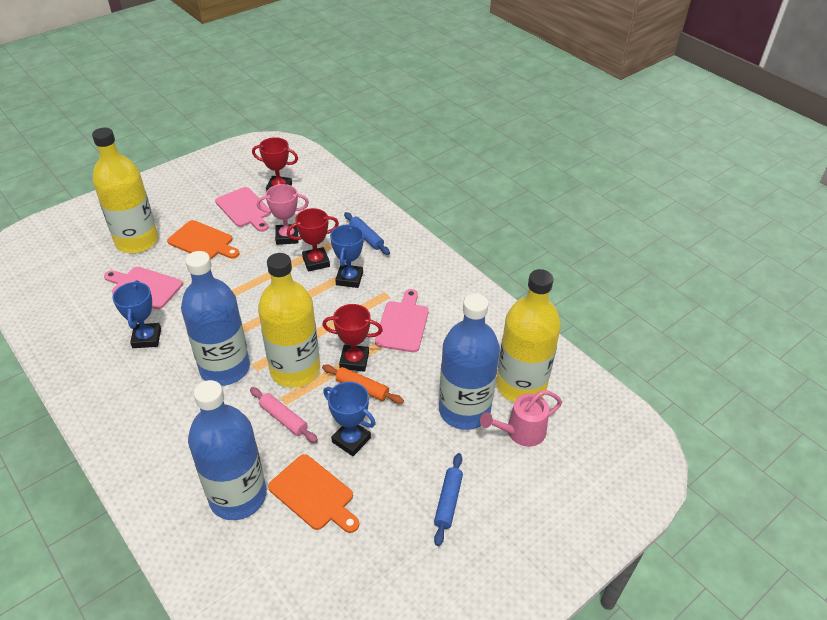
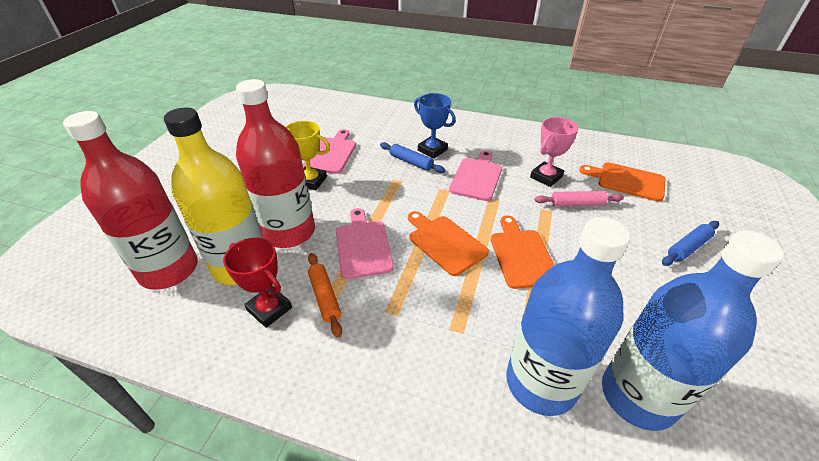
blue bottle: [181,251,250,386] [188,380,267,520] [439,294,500,430] = 3 -> [506,217,631,416] [602,231,784,431] = 2
blue trophy: [112,280,161,348] [323,382,376,456] [330,224,364,288] = 3 -> [414,93,456,159] = 1
orange cutting board: [167,220,240,260] [268,454,359,533] = 2 -> [408,211,489,276] [490,216,555,289] [579,162,666,202] = 3
pink watering can: [480,390,562,447] = 1 -> none = 0
red bottle: none = 0 -> [63,111,198,290] [236,79,315,248] = 2
red trophy: [252,137,298,192] [287,208,339,272] [322,304,383,372] = 3 -> [223,237,292,328] = 1
yellow bottle: [92,128,158,253] [258,253,320,388] [496,269,561,402] = 3 -> [164,107,263,285] = 1
yellow trophy: none = 0 -> [286,121,330,190] = 1

